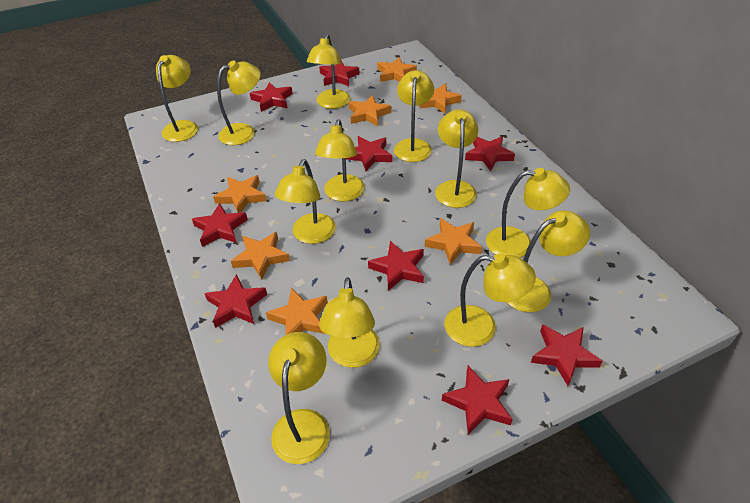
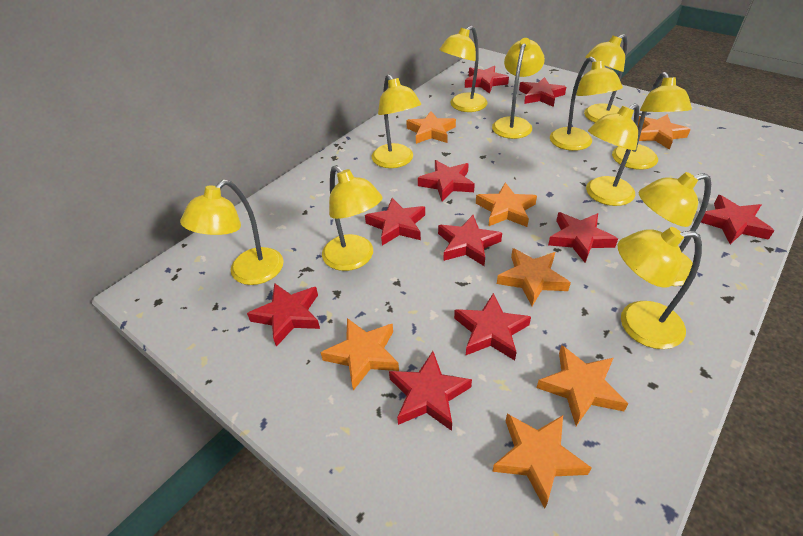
red star: [192,203,248,247] [204,274,267,328] [250,82,293,112] [319,60,359,86] [346,136,392,171] [368,241,424,291] [442,366,513,435] [465,136,515,171] [531,324,603,386] = 9 -> [247,283,320,347] [365,198,425,246] [389,351,472,431] [418,160,475,201] [438,215,502,266] [454,293,531,360] [465,66,509,94] [519,77,566,107] [548,212,618,263] [701,195,774,244] = 10
yellow lamp: [156,55,198,142] [217,60,261,145] [268,332,330,464] [275,159,336,244] [307,34,350,109] [315,119,365,201] [319,277,380,368] [394,70,434,162] [435,109,478,208] [445,253,536,347] [486,168,570,258] [507,210,590,312] = 12 -> [180,180,283,285] [322,165,383,271] [372,74,421,168] [439,26,487,112] [492,38,545,139] [550,57,623,151] [584,34,627,123] [586,103,639,206] [612,72,692,170] [618,227,702,349] [638,172,711,286] = 11

